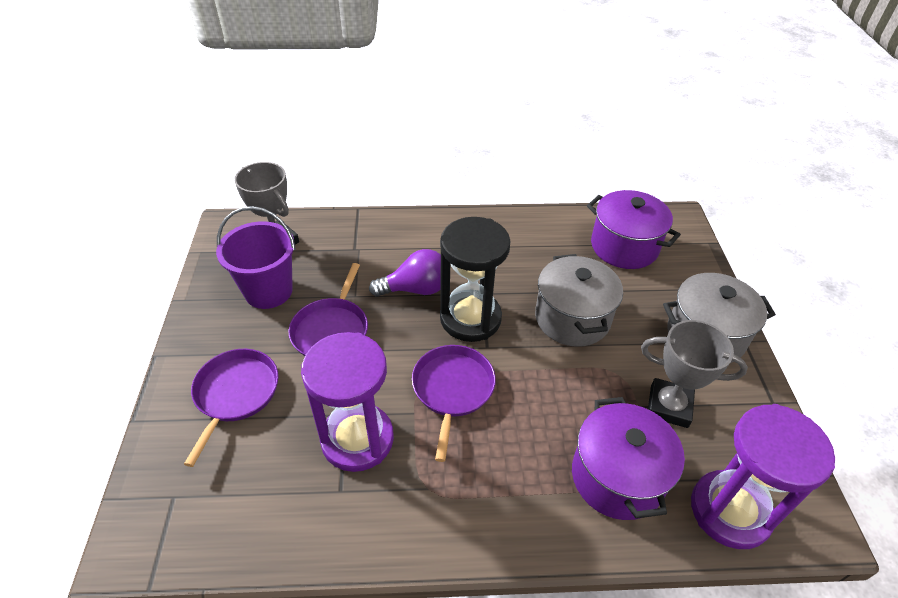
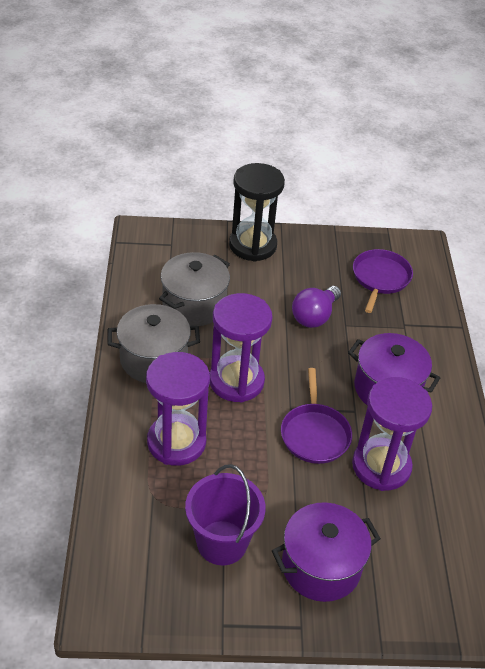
grey trophy: [234,162,299,245] [641,320,748,428] = 2 -> none = 0
purple hourglass: [301,332,394,472] [691,404,835,549] = 2 -> [146,352,210,466] [210,293,273,402] [352,377,432,491] = 3
purple pan: [184,349,279,467] [289,263,368,356] [412,345,496,462] = 3 -> [281,368,352,464] [353,249,413,313] = 2

